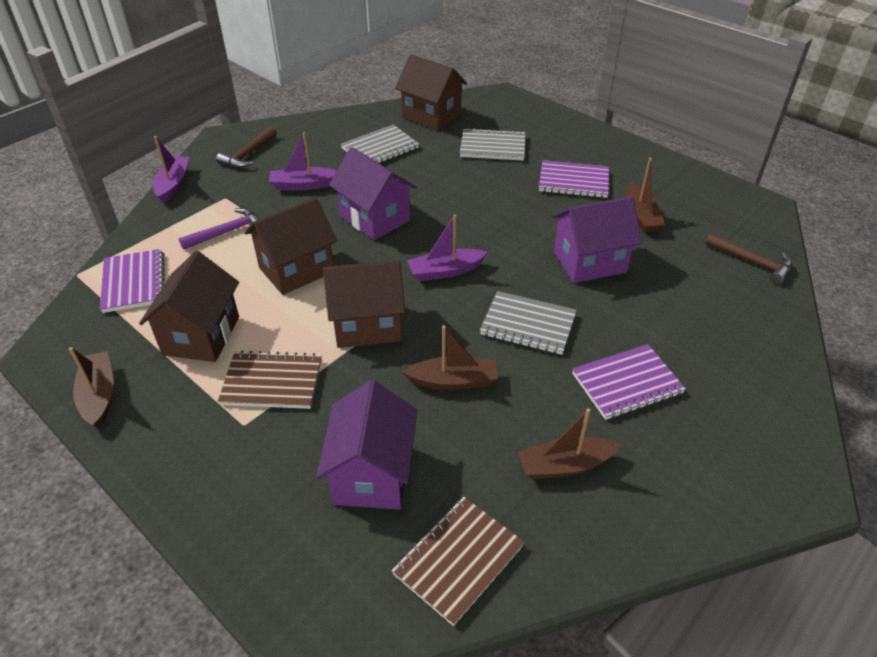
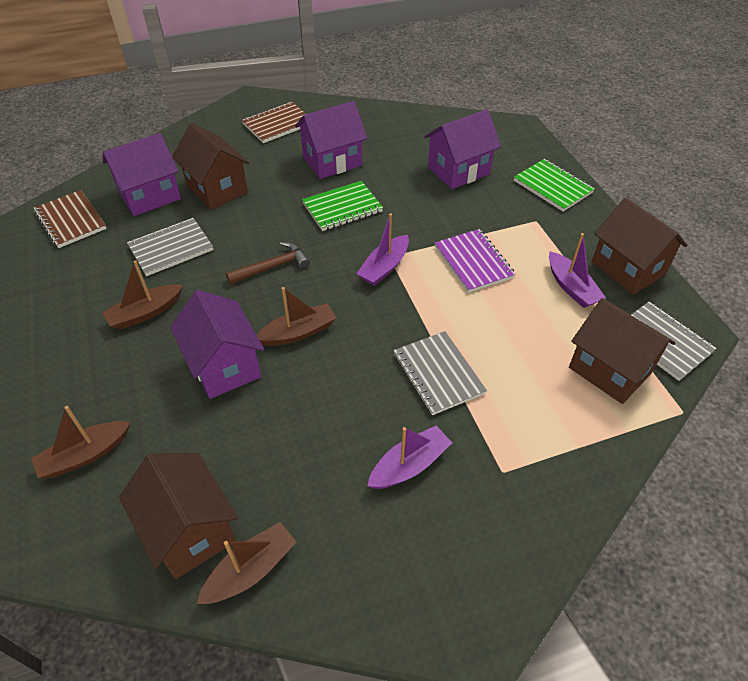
brown hammer: [216,126,277,168] [705,233,792,284] = 2 -> [226,242,310,284] = 1
green notebook: none = 0 -> [302,181,383,231] [514,159,595,212] = 2
purple hammer: [178,208,260,250] = 1 -> none = 0
purple house: [316,380,417,510] [329,147,416,240] [552,196,642,283] = 3 -> [103,133,181,216] [170,290,264,399] [295,101,367,179] [424,109,501,189] = 4
purple notebook: [100,249,165,313] [539,160,609,198] [572,344,686,420] = 3 -> [435,229,516,293] = 1

